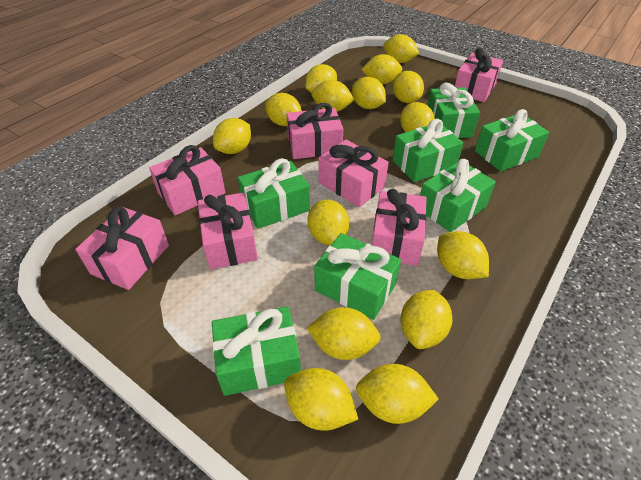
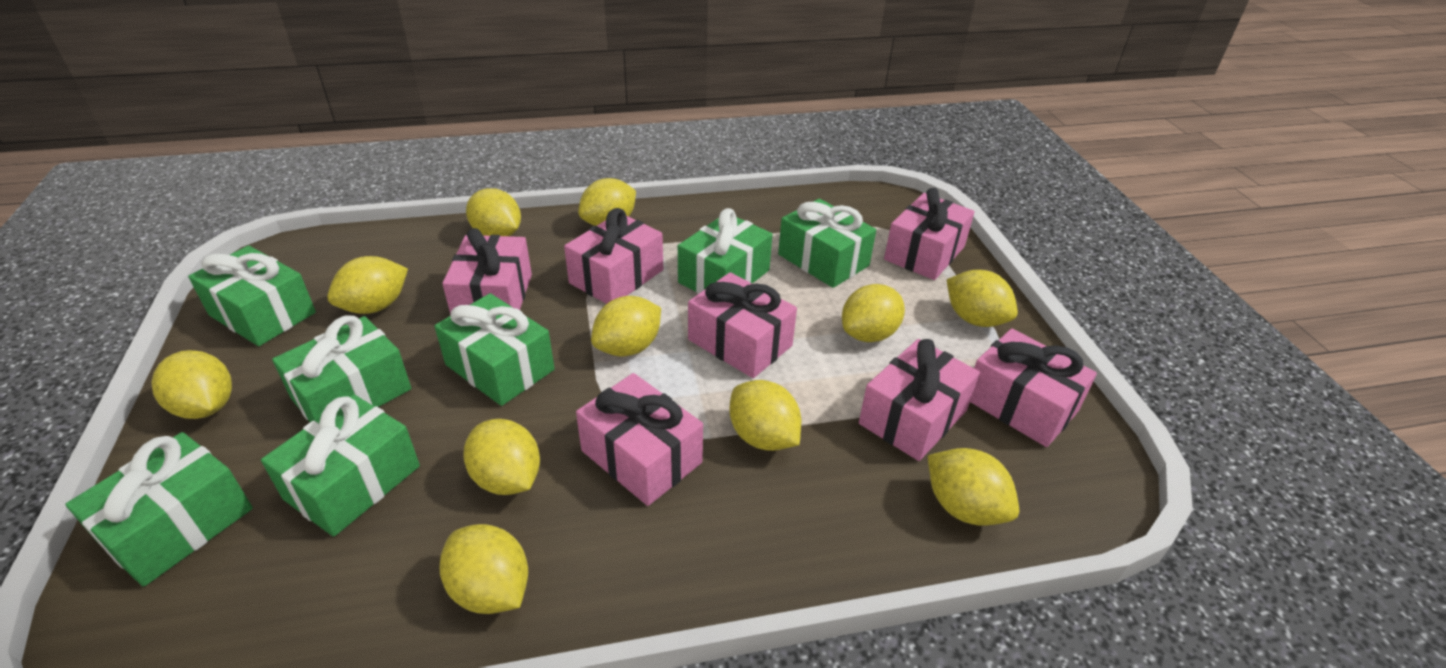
yellow lemon: [213,118,251,154] [265,93,302,126] [284,368,358,431] [305,64,337,93] [307,307,381,360] [308,199,350,245] [312,80,355,112] [352,77,386,109] [356,364,439,424] [361,54,402,84] [383,34,419,63] [393,71,424,103] [400,102,435,132] [401,290,452,349] [438,231,489,279] = 15 -> [151,350,232,419] [327,256,408,314] [439,524,528,614] [464,419,540,495] [466,188,521,236] [578,178,636,226] [591,296,661,356] [729,380,801,451] [842,284,905,342] [928,448,1019,526] [947,270,1018,327] = 11

